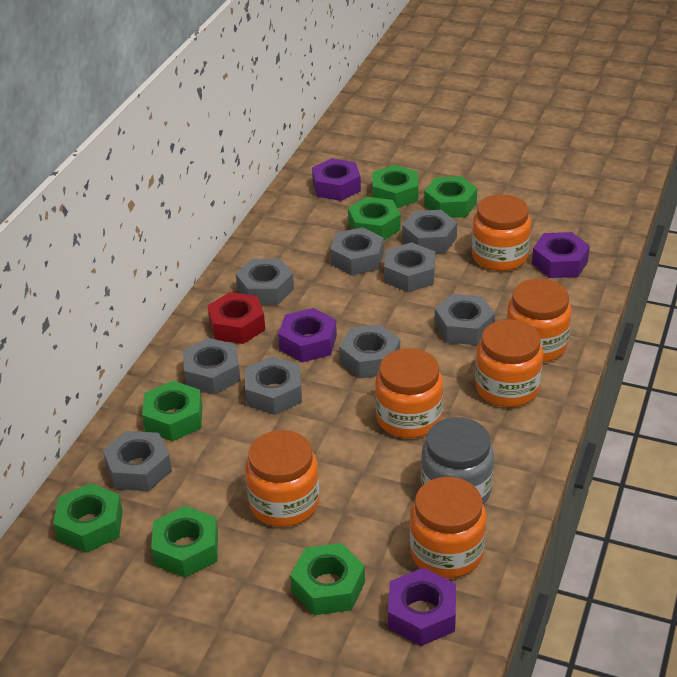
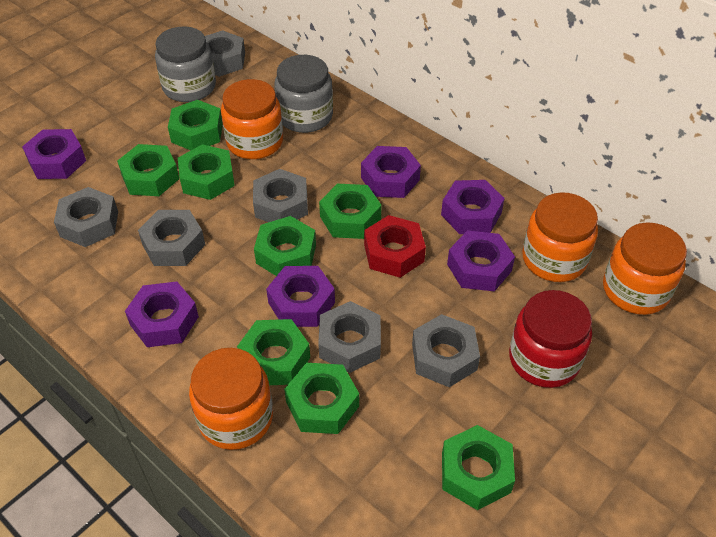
green nut: [53,483,123,553] [142,381,203,441] [151,506,218,578] [290,543,365,615] [348,197,401,240] [372,165,418,208] [424,176,477,218] = 7 -> [117,144,179,196] [168,100,223,150] [178,144,235,200] [237,319,310,385] [254,216,316,276] [284,363,359,434] [319,184,382,239] [442,425,515,510] = 8
grey jar: [421,417,494,505] = 1 -> [155,26,216,102] [274,55,333,133] = 2
grey nut: [103,431,172,491] [183,338,241,395] [236,259,294,305] [245,356,302,415] [330,227,384,275] [339,324,400,379] [384,242,435,292] [402,210,457,253] [434,294,495,345] = 9 -> [54,187,118,247] [138,210,205,266] [205,30,245,77] [253,169,308,222] [318,301,381,373] [412,314,480,387] = 6
orange jar: [245,430,319,527] [375,348,443,438] [410,477,486,578] [472,194,531,271] [475,319,543,407] [506,279,572,362] = 6 -> [189,348,273,450] [221,79,283,159] [522,192,598,282] [603,222,687,315] = 4
purple nut: [278,308,337,362] [312,158,361,201] [388,568,456,646] [532,232,590,278] = 4 -> [22,129,86,179] [125,281,199,347] [266,266,335,327] [361,146,421,198] [441,180,505,234] [447,231,515,292] = 6
red jar: none = 0 -> [509,290,592,388] = 1

